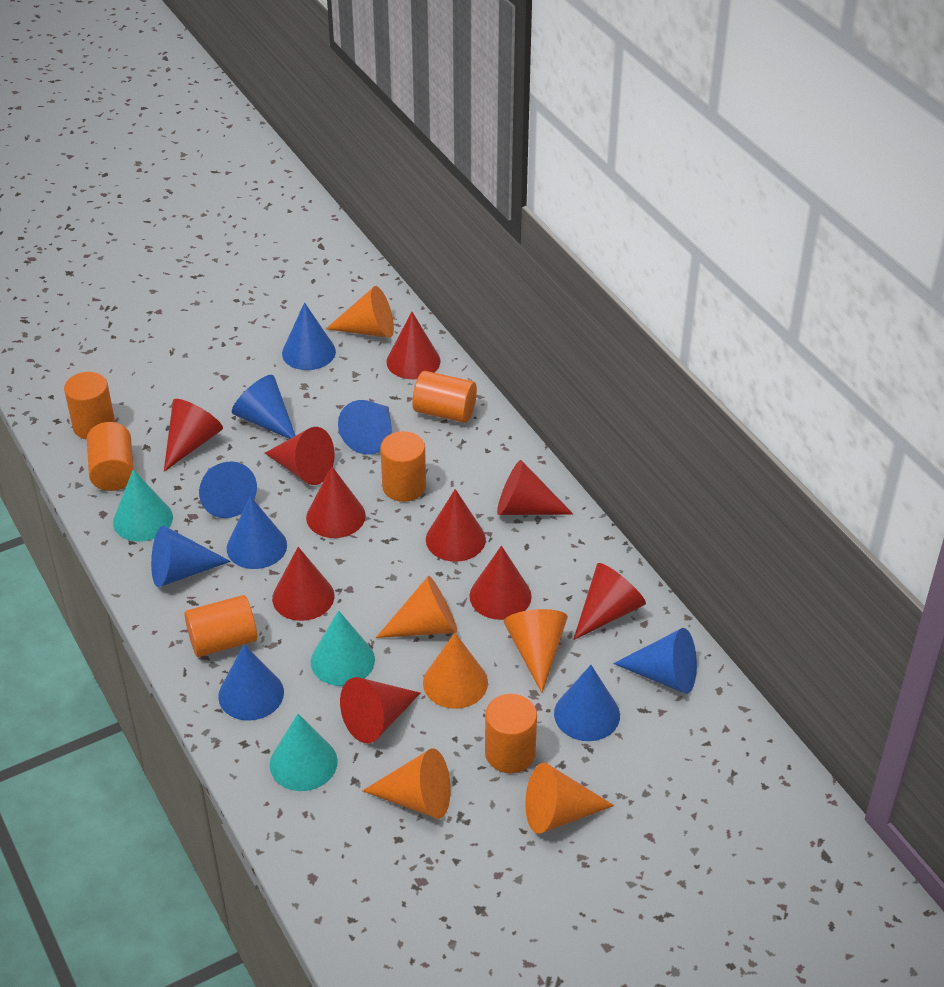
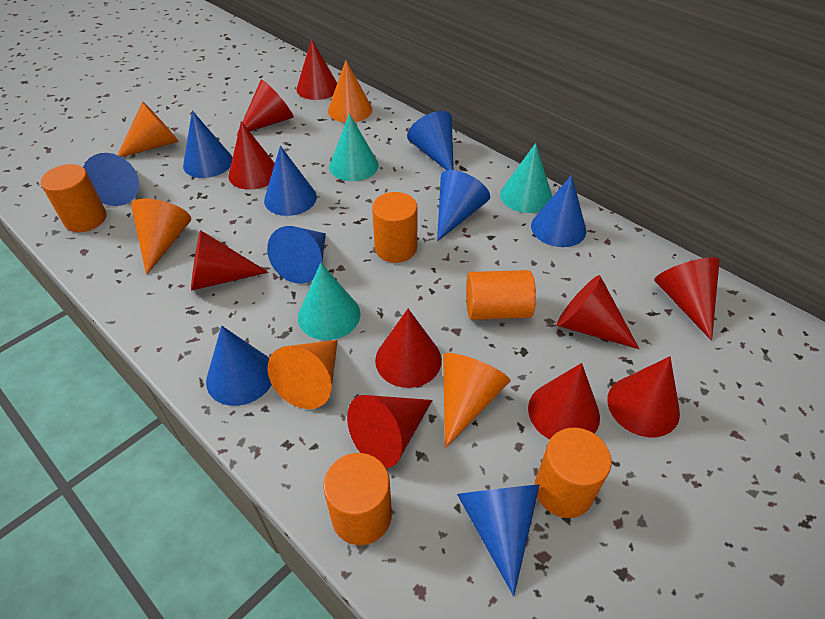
orange cone: [326,286,394,338] [362,748,451,819] [376,576,457,638] [423,633,488,709] [504,609,568,693] [525,763,614,834] = 6 -> [118,102,179,157] [131,198,191,275] [267,340,338,409] [328,60,372,123] [443,353,510,448] = 5
orange cylinder: [64,372,115,440] [87,422,134,491] [184,595,257,657] [380,431,426,502] [412,371,477,423] [485,694,537,773] = 6 -> [41,164,107,232] [323,453,392,545] [372,192,418,263] [466,270,536,320] [535,428,612,518] = 5

